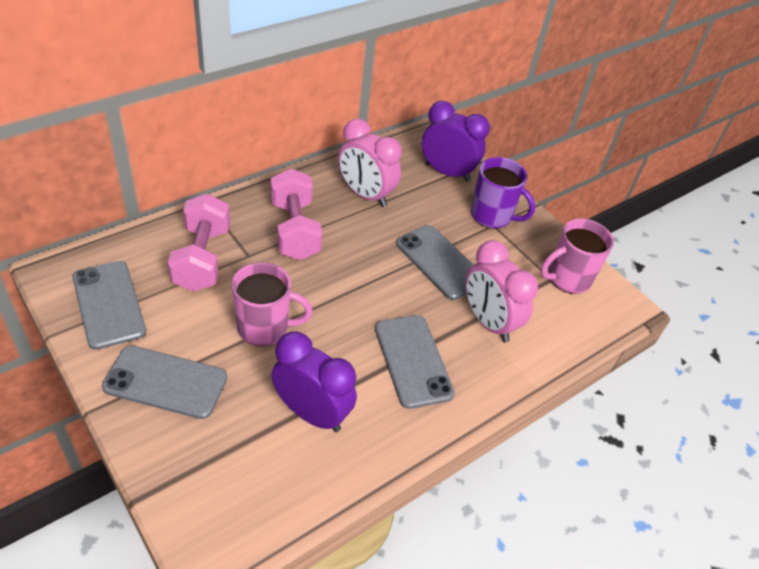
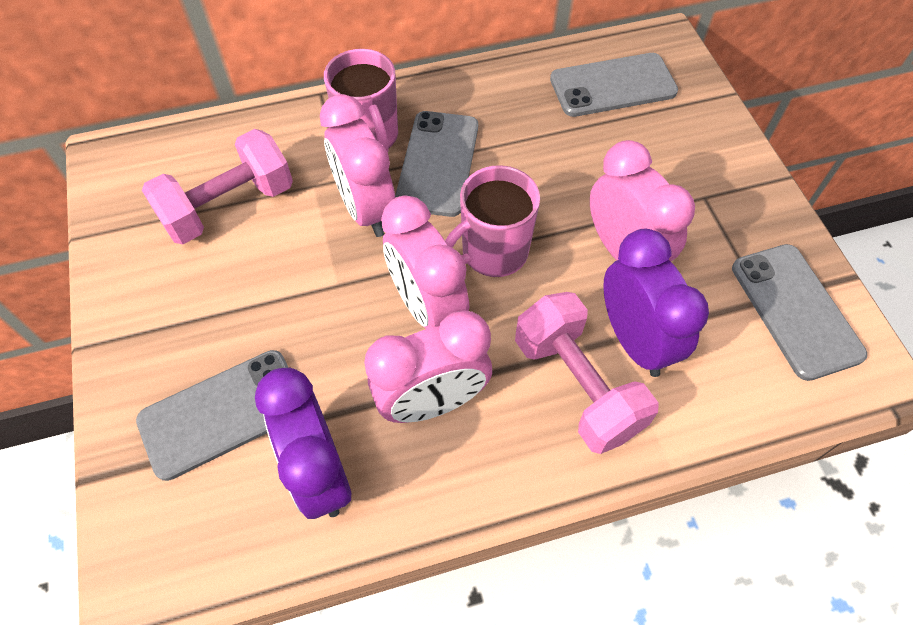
pink clock: [338,119,402,207] [465,240,538,342] = 2 -> [320,94,396,237] [364,311,492,423] [381,196,469,329] [590,140,695,261] = 4
purple mug: [471,157,535,229] = 1 -> none = 0

